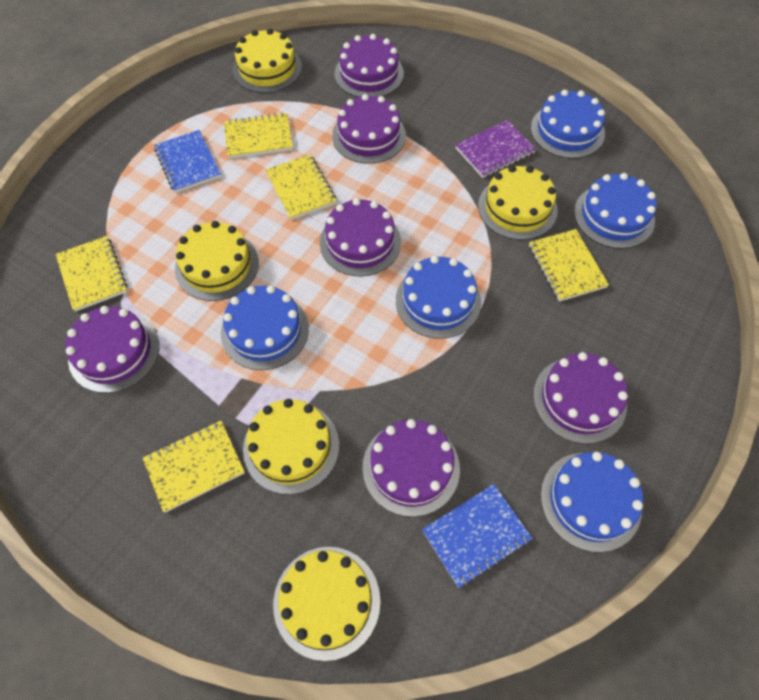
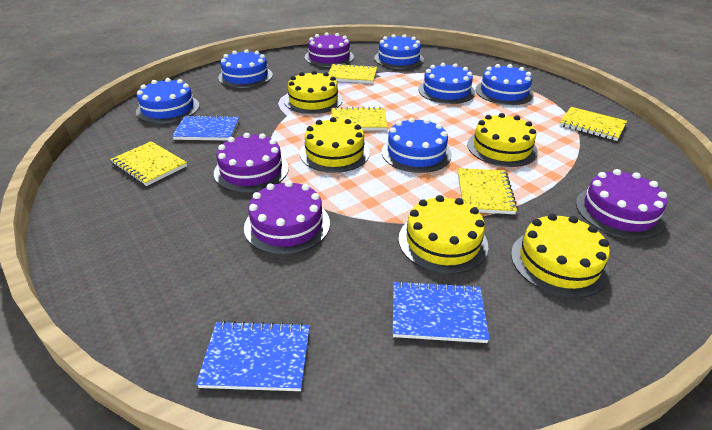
blue cake: [221,285,309,370] [396,256,481,339] [531,90,605,158] [541,452,643,552] [574,173,657,249] = 5 -> [136,78,200,123] [218,49,273,88] [374,34,424,69] [382,117,452,173] [418,63,475,104] [475,64,534,105] = 6
blue notebook: [154,130,221,193] [422,484,532,588] = 2 -> [172,115,239,141] [196,321,310,391] [393,281,490,343] = 3
purple cake: [65,306,159,393] [320,198,401,276] [332,94,406,164] [334,34,404,97] [362,419,460,517] [533,352,628,444] = 6 -> [214,133,289,192] [244,180,330,255] [305,32,354,67] [576,169,667,239] = 4
purple notebook: [455,120,536,178] = 1 -> none = 0

